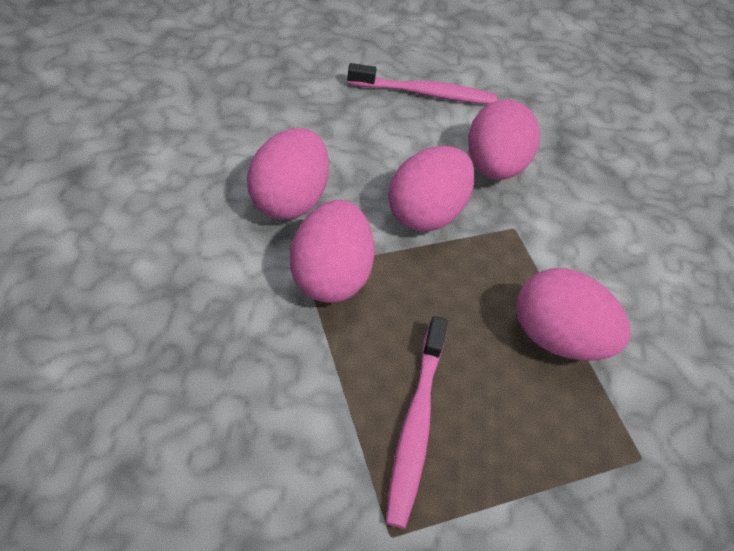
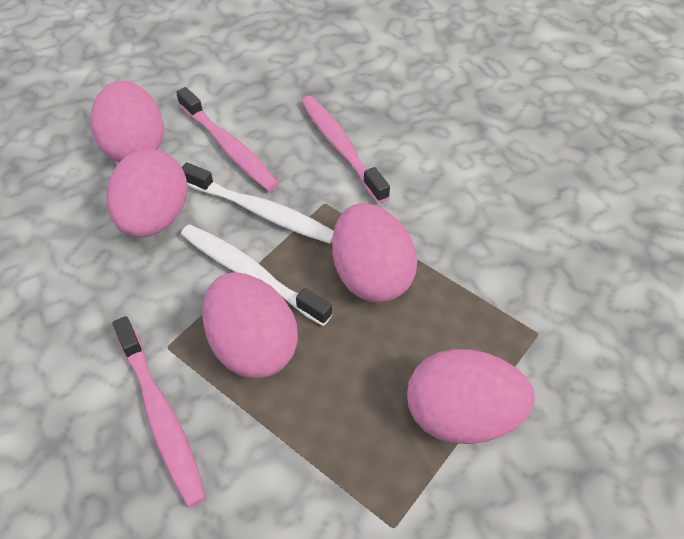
pink toothbrush: [347,63,497,104] [386,316,448,529] = 2 -> [113,316,206,507] [176,87,279,191] [301,96,390,203] = 3
white toothbrush: none = 0 -> [181,224,332,326] [182,162,334,244] = 2

